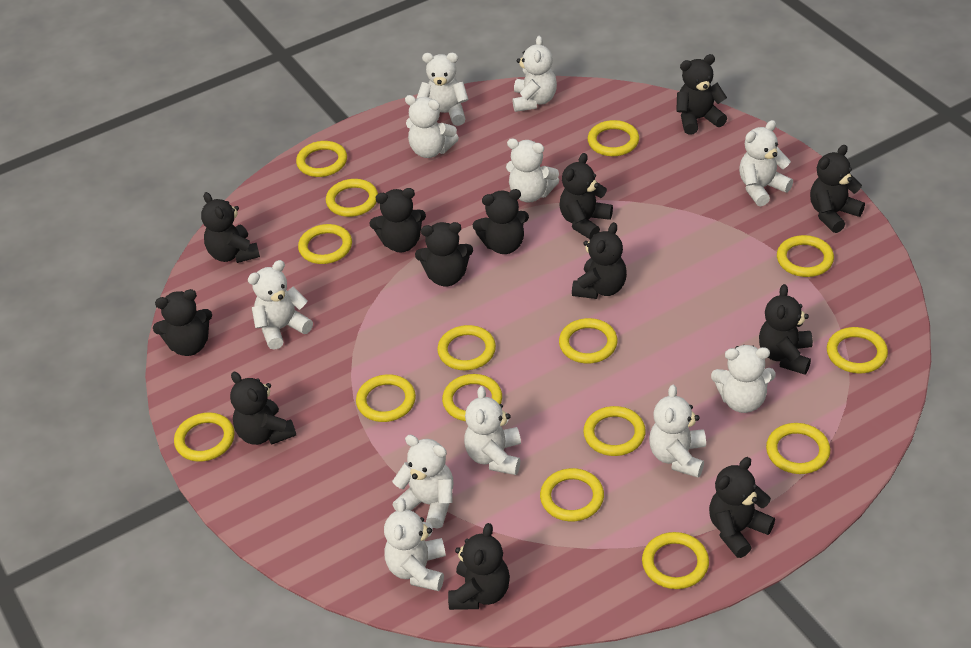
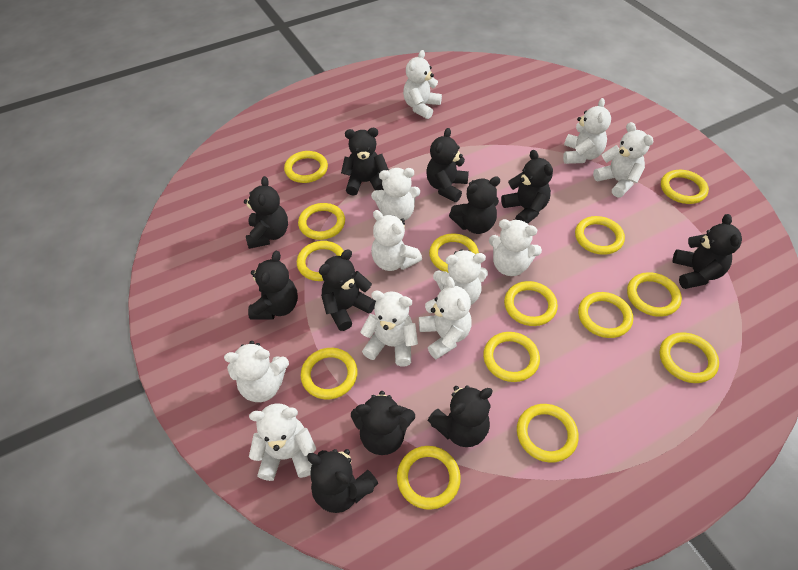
black teddy bear: [153,289,212,356] [201,192,260,263] [230,372,296,445] [369,188,426,252] [415,222,473,286] [448,523,510,610] [473,189,529,254] [559,153,613,240] [572,222,627,299] [676,54,727,135] [709,457,775,558] [759,284,813,375] [810,145,865,233] = 13 -> [244,176,288,249] [248,251,298,320] [307,449,378,513] [319,249,376,331] [341,128,388,195] [351,391,415,455] [426,128,469,202] [428,385,493,447] [449,176,500,234] [501,150,553,223] [673,214,742,289] = 11
yellow ring: [174,412,235,462] [296,141,347,177] [298,224,352,264] [326,179,378,217] [356,374,416,422] [437,325,496,370] [442,374,502,421] [540,468,604,521] [559,318,618,363] [583,406,646,456] [588,120,639,156] [642,532,709,589] [766,423,830,474] [777,235,834,277] [827,327,888,373] = 15 -> [284,151,328,183] [297,241,344,281] [298,203,345,240] [301,348,357,399] [397,446,461,510] [429,234,479,273] [483,332,540,382] [504,281,558,326] [517,404,579,463] [575,216,625,255] [578,292,633,338] [627,272,682,317] [659,332,719,383] [661,170,709,204] = 14

